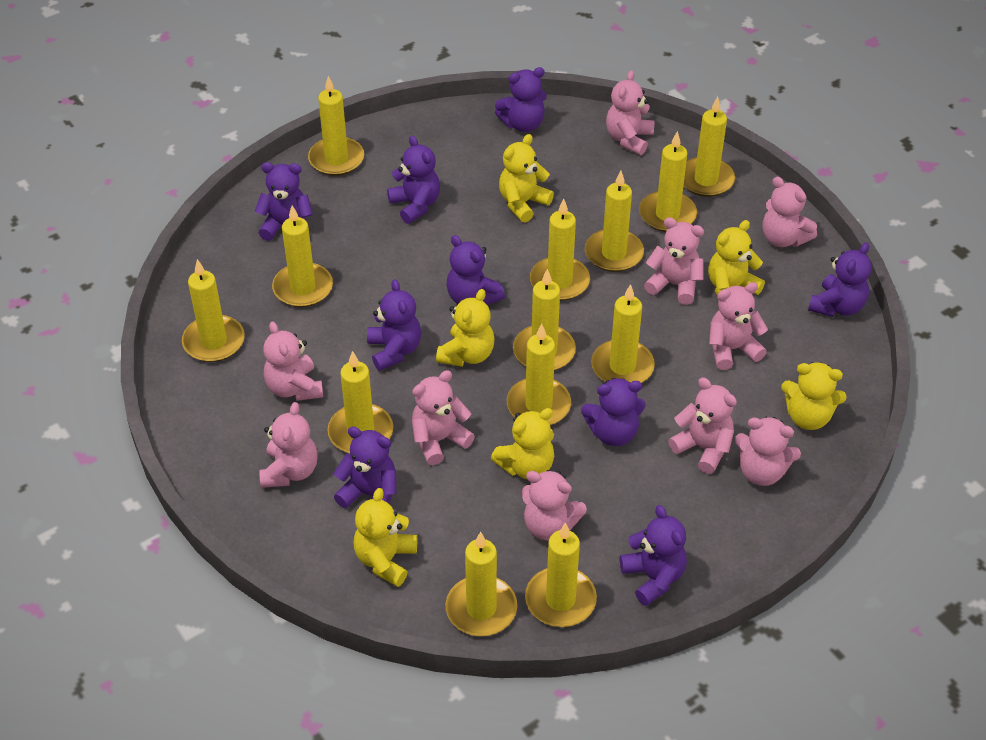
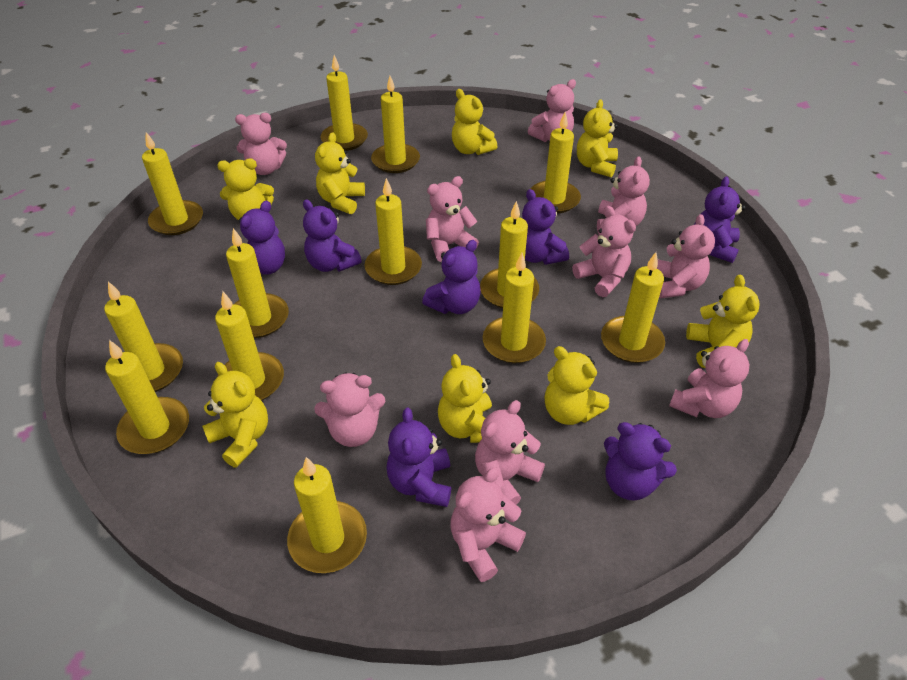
purple teddy bear: [254,162,313,241] [334,427,396,508] [367,279,421,371] [387,136,440,224] [447,235,505,305] [495,67,547,132] [581,378,646,446] [620,505,687,606] [808,242,872,317] = 9 -> [239,201,285,275] [303,199,362,272] [386,408,451,507] [422,240,481,314] [522,189,569,265] [604,422,677,501] [694,177,746,263] = 7
yellow teddy bear: [353,488,417,587] [436,289,494,367] [491,408,554,479] [499,134,554,222] [708,220,765,296] [781,362,847,430] = 6 -> [202,362,268,468] [217,158,274,220] [315,132,365,214] [438,354,492,443] [452,89,498,155] [544,346,609,425] [577,99,618,177] [686,275,760,368] = 8

